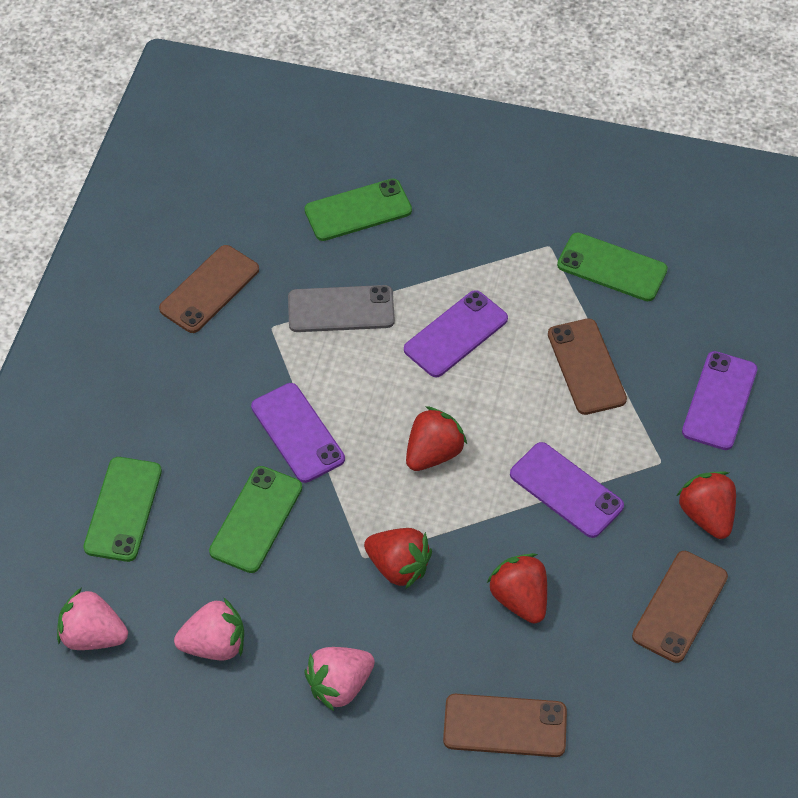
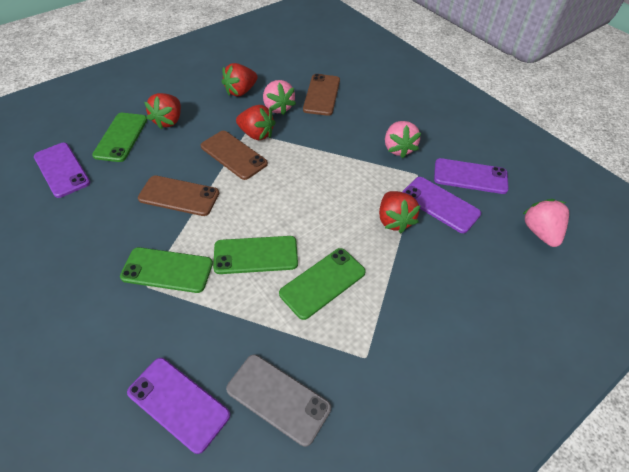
brown phone: [159,245,259,333] [443,694,567,757] [548,318,627,415] [632,551,728,663] = 4 -> [138,176,219,216] [201,131,268,180] [303,74,340,116] = 3

